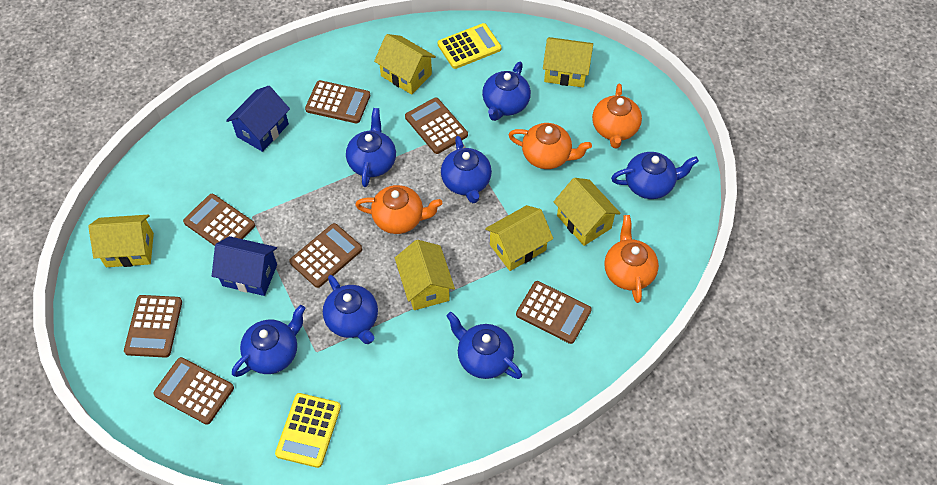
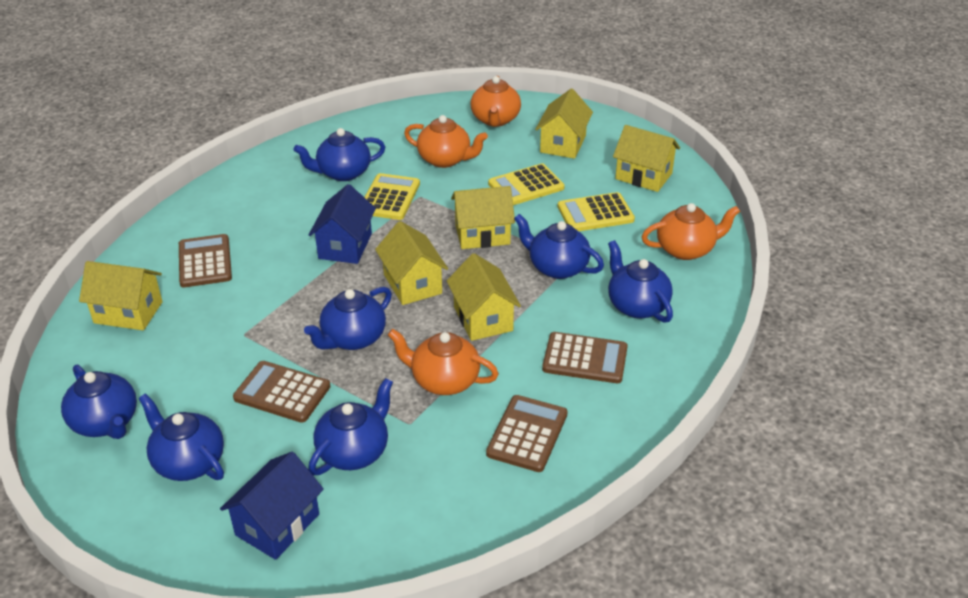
brown calculator: [124,295,182,358] [153,357,234,425] [183,194,255,246] [289,223,362,288] [305,80,370,123] [405,97,468,154] [516,281,592,344] = 7 -> [179,234,232,287] [233,361,330,423] [486,395,568,472] [542,332,628,383] = 4
yellow calculator: [275,393,341,468] [438,23,502,69] = 2 -> [364,173,420,220] [488,163,565,205] [557,192,635,231] = 3

